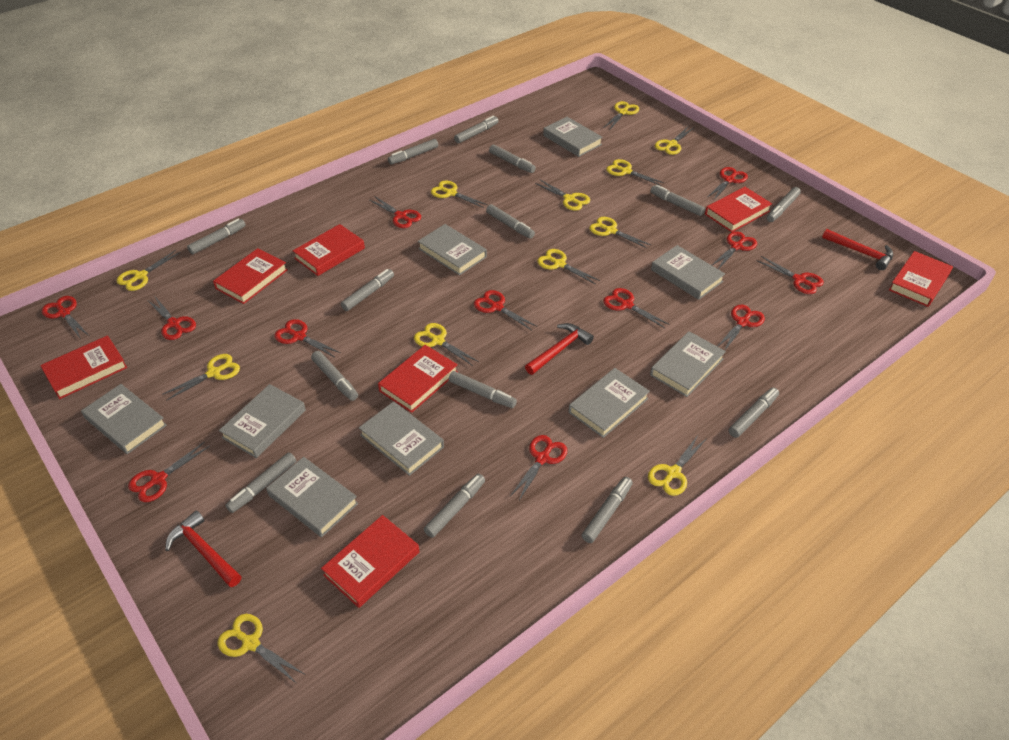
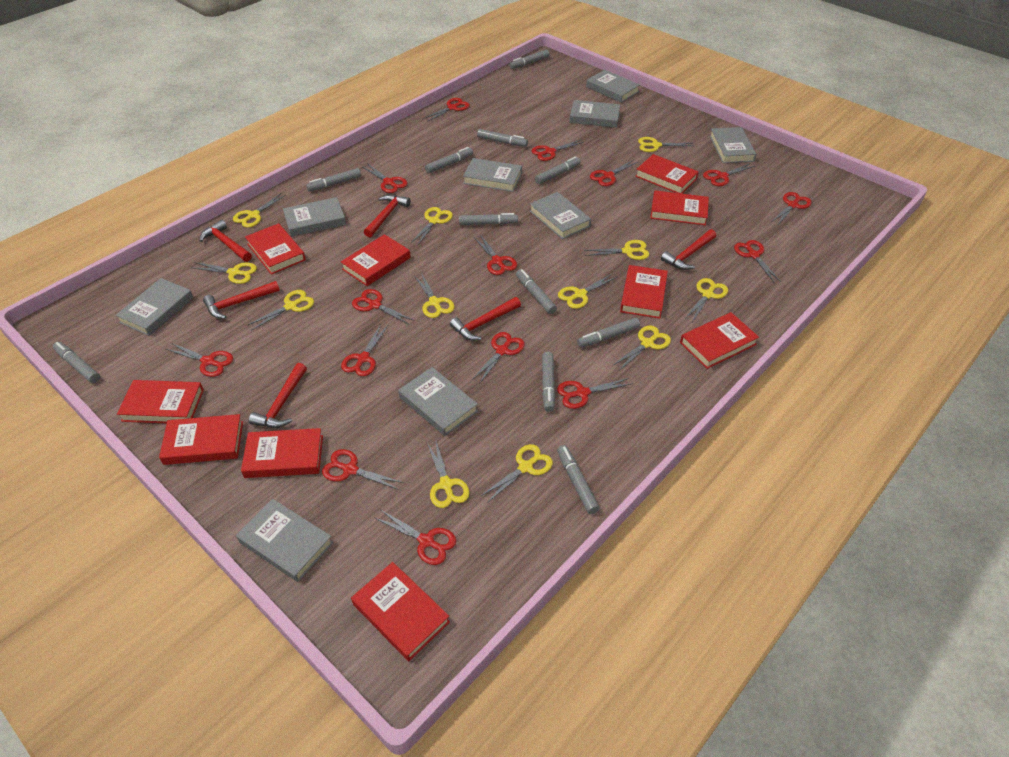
grey marker: [187,219,246,254] [225,452,296,513] [311,351,358,401] [341,269,394,311] [388,139,438,165] [424,474,485,538] [448,371,517,408] [454,116,499,143] [486,204,535,239] [489,144,536,173] [582,477,633,543] [650,185,705,216] [729,387,779,438] [767,187,801,222] = 14 -> [53,342,100,383] [306,168,361,191] [425,147,473,173] [459,213,518,225] [477,129,528,147] [509,50,549,69] [516,269,557,314] [535,156,581,184] [542,352,555,412] [557,445,600,514] [577,318,640,348] = 11
red book: [40,335,127,399] [213,248,288,304] [293,224,365,276] [321,515,420,608] [378,345,458,413] [705,187,772,232] [889,251,953,307] = 7 -> [117,380,204,423] [159,414,243,465] [241,428,323,478] [245,223,306,275] [341,234,411,286] [351,562,450,661] [620,265,668,319] [635,154,699,194] [650,190,709,225] [680,312,759,369] = 10
red hammer: [165,510,241,587] [525,323,594,375] [822,229,893,270] = 3 -> [200,220,252,262] [203,281,280,319] [249,363,307,428] [364,194,410,237] [450,297,521,340] [661,229,716,270] = 6
red scissors: [42,296,89,339] [128,441,210,502] [147,297,196,340] [275,319,341,357] [369,196,421,228] [474,290,537,330] [510,435,567,500] [603,288,670,328] [708,167,748,201] [712,231,757,269] [717,305,765,351] [758,256,824,294] = 12 -> [166,342,233,377] [322,449,404,490] [341,324,388,376] [352,289,415,324] [363,164,407,193] [375,510,456,565] [423,98,470,122] [472,332,525,384] [474,235,517,275] [532,140,584,161] [557,378,633,409] [590,160,638,186] [703,163,755,186] [734,240,781,282] [771,192,812,226] = 15

